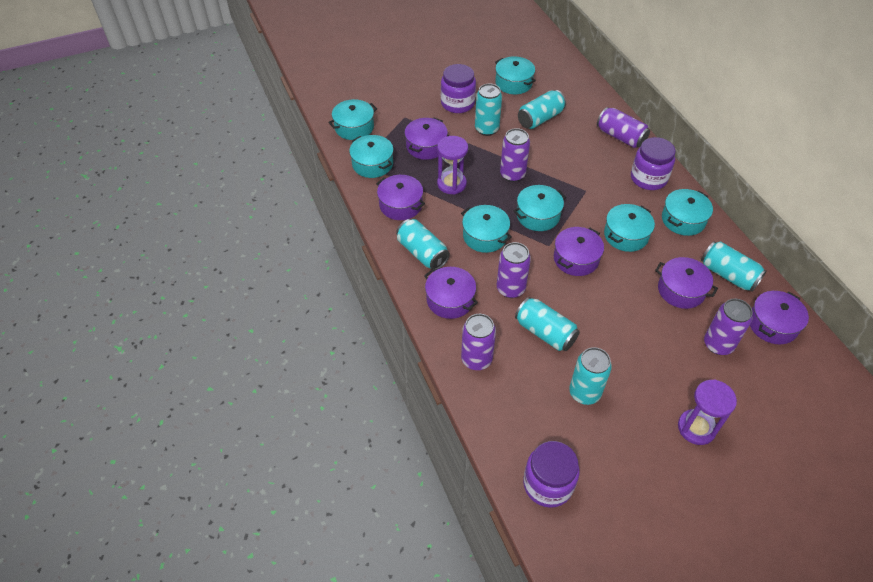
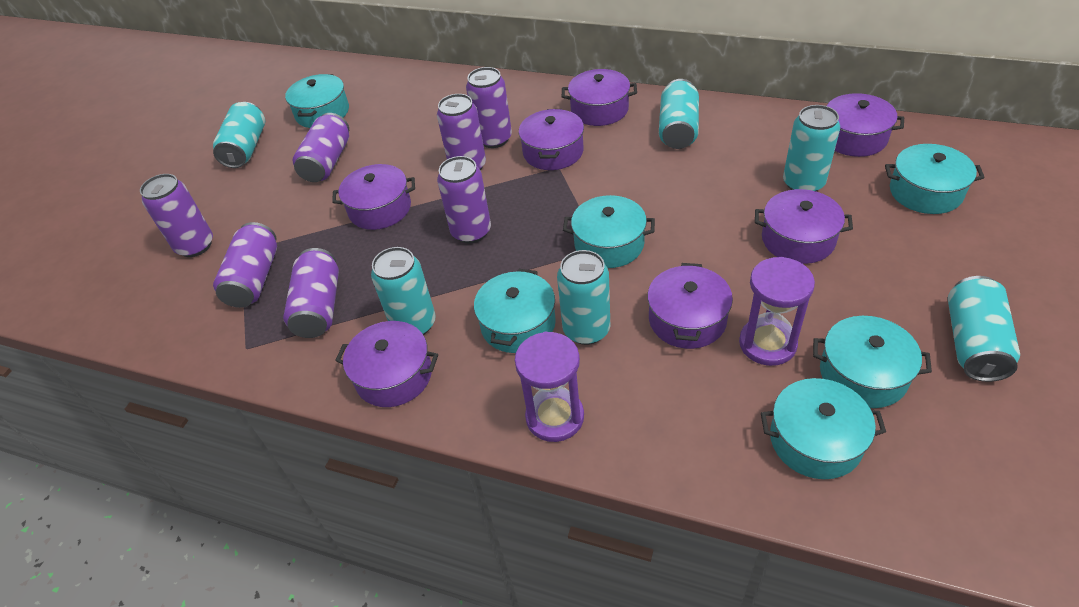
purple can: [461,314,496,370] [497,242,531,298] [500,128,530,182] [597,107,650,148] [704,299,753,355] = 5 -> [140,174,213,257] [213,222,277,308] [283,248,339,338] [292,113,349,182] [437,94,486,170] [437,156,491,243] [466,67,512,148] = 7
purple jar: [441,64,476,113] [523,441,580,508] [631,137,676,190] = 3 -> none = 0
purple pot: [376,175,425,220] [405,118,448,160] [424,267,478,319] [554,227,604,276] [655,257,718,309] [750,291,809,344] = 6 -> [332,164,415,230] [335,321,438,407] [519,109,584,170] [562,69,637,126] [647,263,733,349] [755,189,853,264] [827,93,904,157] = 7
turquoise pot: [328,99,377,140] [349,135,393,178] [461,205,512,253] [495,56,536,94] [514,185,566,231] [604,204,655,252] [662,189,713,236] = 7 -> [285,74,349,128] [474,269,556,353] [563,195,655,268] [761,378,886,479] [813,316,932,408] [885,144,985,214] = 6

